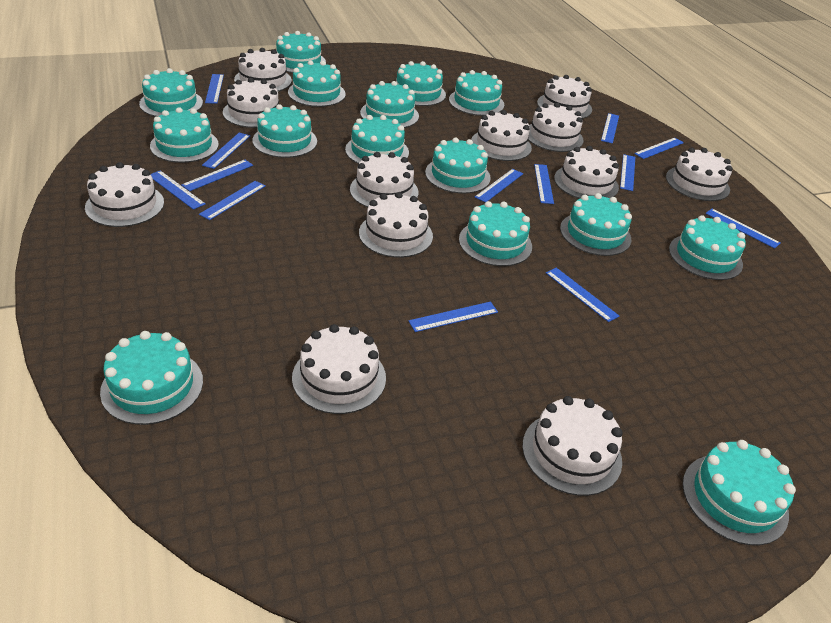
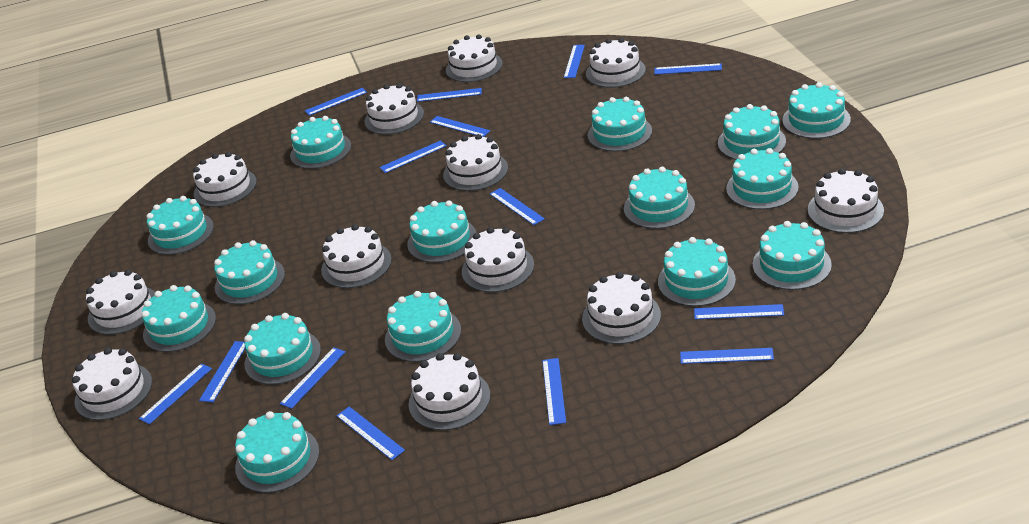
blue ruler: [151,170,206,210] [182,160,253,191] [199,181,265,220] [202,133,250,169] [205,74,224,104] [409,302,498,332] [475,169,523,202] [534,164,554,204] [546,268,619,322] [601,113,619,144] [620,154,635,191] [634,138,684,159] [705,209,781,249] = 13 -> [139,363,212,424] [199,341,245,402] [280,347,346,409] [305,88,367,116] [336,407,405,460] [380,140,446,173] [417,88,482,102] [430,116,490,137] [490,188,545,225] [542,358,566,425] [564,45,585,78] [654,63,722,75] [680,348,774,364] [694,304,784,320] = 14

